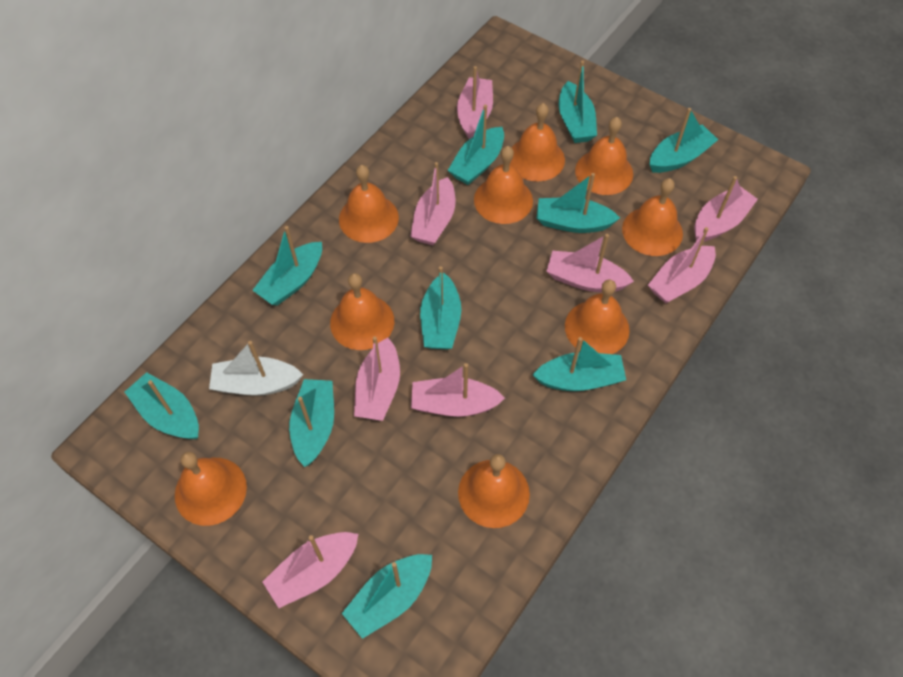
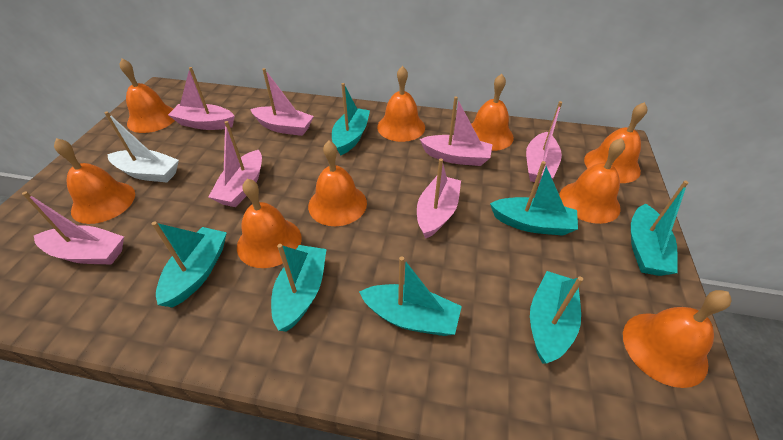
pink boat: [262,532,359,608] [354,336,400,421] [410,162,455,245] [411,363,505,417] [457,66,493,139] [546,234,634,292] [648,227,716,303] [694,176,758,242] = 8 -> [22,191,124,265] [168,67,235,130] [209,121,262,207] [250,68,314,136] [417,158,461,239] [420,97,493,166] [526,101,562,183] = 7
turquoise boat: [125,372,199,439] [253,226,322,306] [289,379,334,467] [342,554,432,639] [420,266,461,349] [448,105,504,185] [533,337,626,391] [536,173,620,233] [559,61,597,143] [649,108,718,173] = 10 -> [152,221,227,307] [271,244,326,332] [332,83,370,156] [359,256,462,336] [490,161,578,236] [530,271,583,364] [631,181,689,276] = 7

